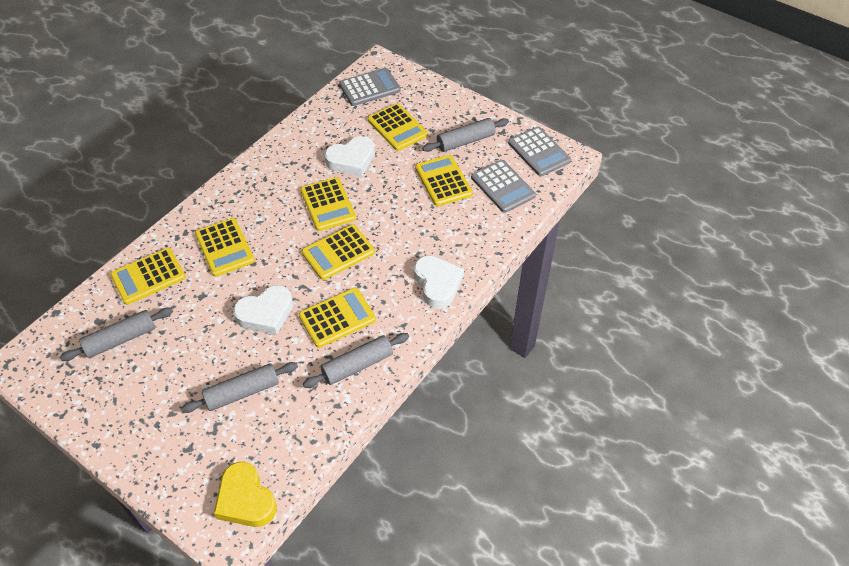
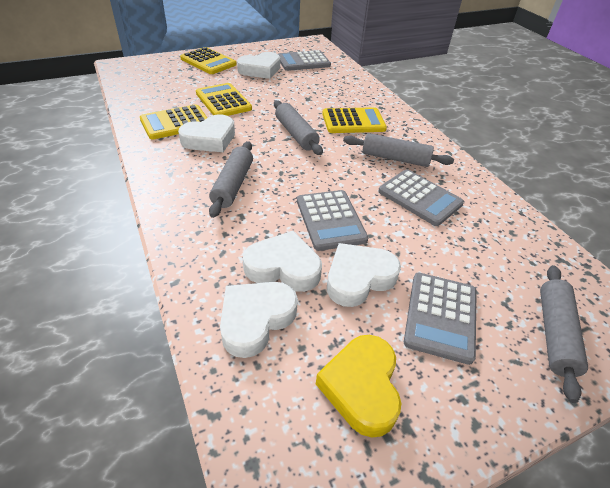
grey calculator: [339,68,400,106] [471,160,536,213] [508,127,571,176] = 3 -> [278,50,331,71] [297,190,368,251] [378,169,464,226] [404,272,477,365] = 4
white heart: [233,285,293,335] [325,136,375,176] [414,255,464,309] = 3 -> [178,114,235,152] [220,282,298,358] [237,52,280,79] [243,231,322,292] [327,243,401,307] = 5
yellow calculator: [110,248,186,305] [195,218,255,277] [299,288,376,348] [300,177,356,231] [302,224,375,280] [368,103,428,151] [415,155,473,206] = 7 -> [140,104,207,140] [180,47,237,74] [196,83,252,116] [322,107,387,133] = 4

